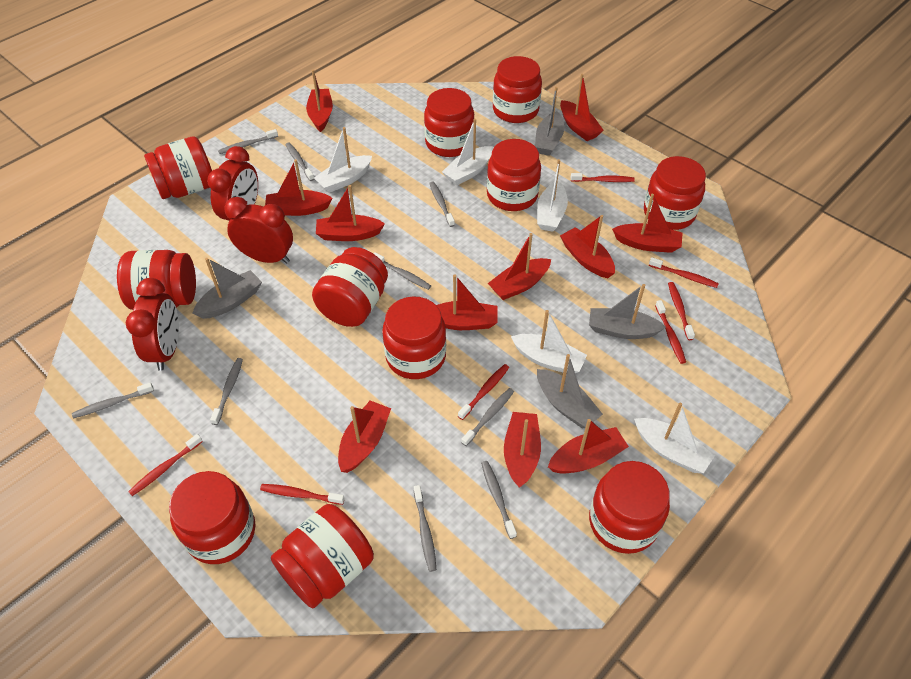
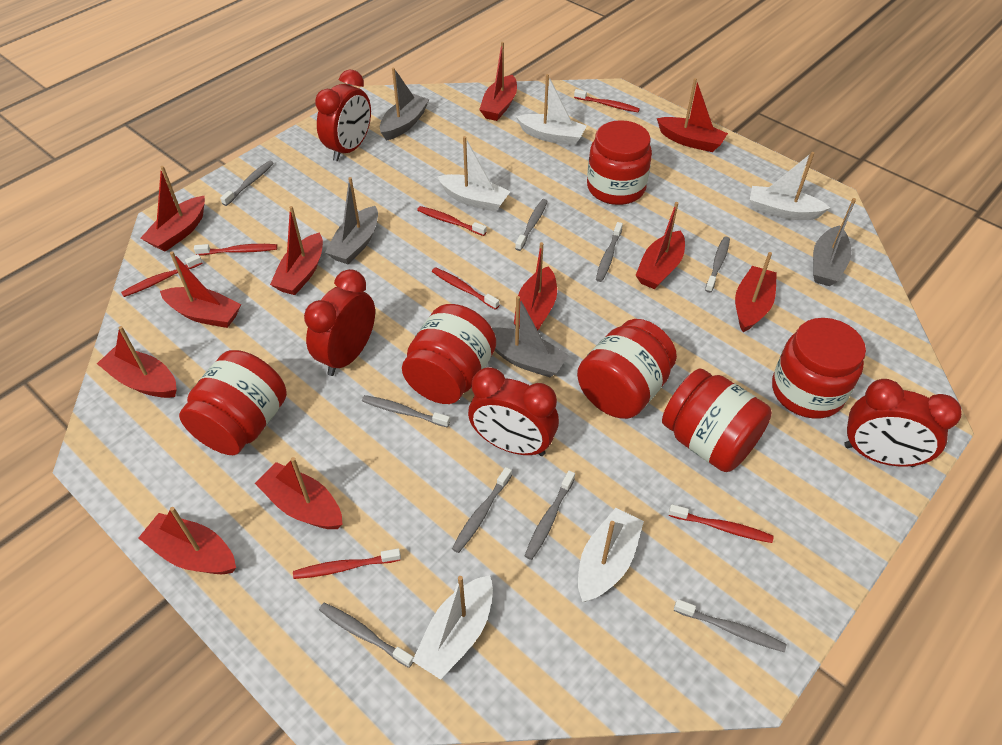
red clock: [126,278,179,371] [207,146,258,221] [224,197,293,264] = 3 -> [304,269,375,376] [315,70,371,161] [468,367,559,456] [844,379,962,467] = 4
red jar: [117,250,196,310] [144,136,212,199] [169,471,256,564] [271,504,374,609] [312,247,388,327] [382,296,446,379] [424,88,474,157] [487,139,541,211] [493,56,542,123] [589,461,670,554] [644,156,706,230] = 11 -> [179,350,287,455] [402,304,496,404] [577,319,677,419] [587,120,652,205] [662,369,772,472] [772,318,866,419] = 6

